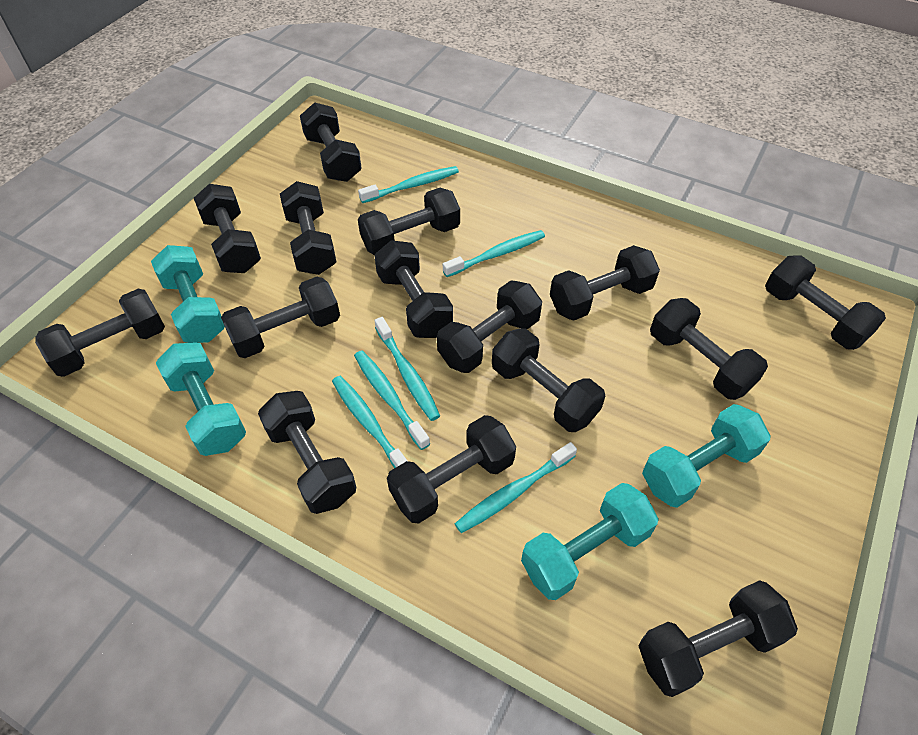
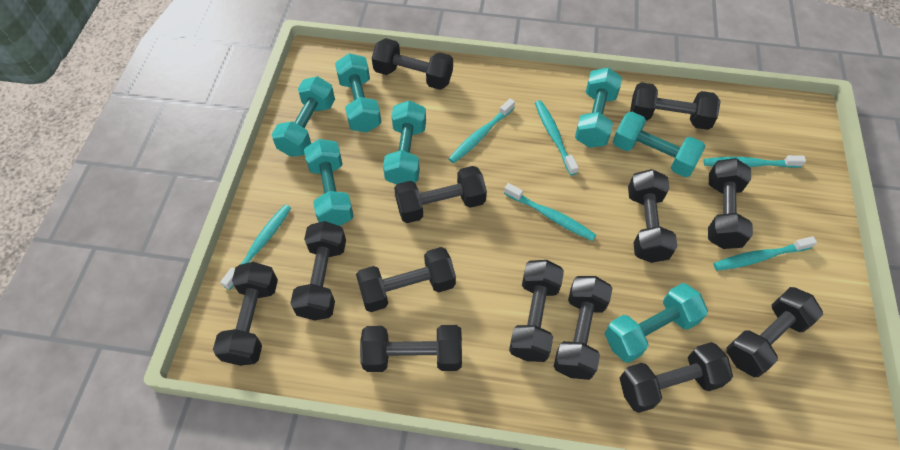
black dumbbell: [35,289,165,377] [194,184,261,273] [221,277,340,358] [258,391,356,514] [280,181,336,275] [300,103,362,182] [358,188,460,255] [374,240,453,338] [387,415,516,524] [437,281,542,373] [492,328,605,432] [550,245,660,321] [638,580,798,697] [650,298,768,400] [765,256,886,350] = 15 -> [213,262,278,366] [290,221,346,320] [356,247,456,312] [360,325,462,372] [372,38,453,90] [394,166,487,223] [509,260,564,362] [554,276,612,380] [620,342,733,413] [628,169,677,263] [630,82,721,130] [708,158,753,249] [726,287,823,377] = 13
turquoise dumbbell: [151,245,225,343] [156,342,246,456] [521,483,659,600] [642,404,771,508] = 4 -> [272,76,335,157] [304,139,354,226] [335,53,381,132] [383,100,426,185] [575,67,622,148] [605,283,708,363] [613,112,706,177] = 7

